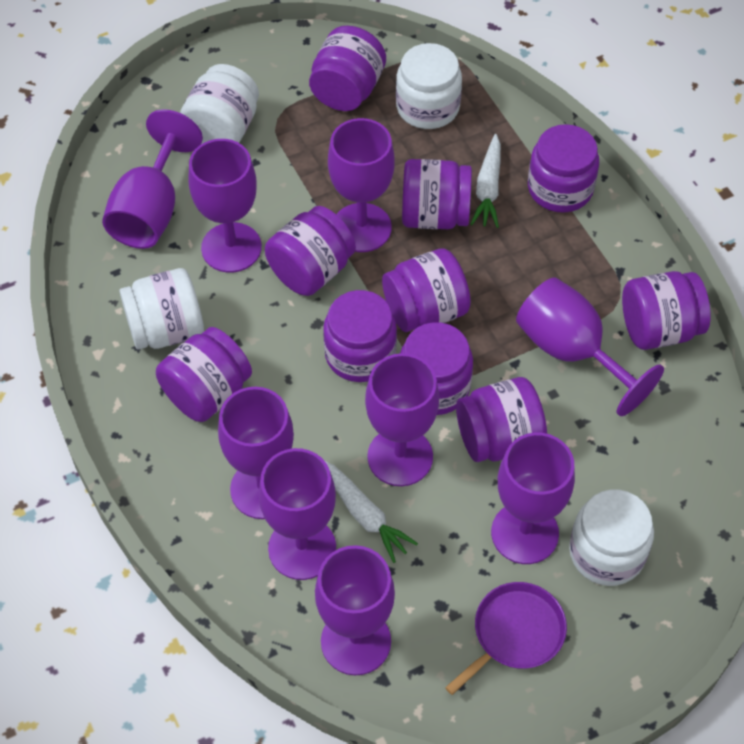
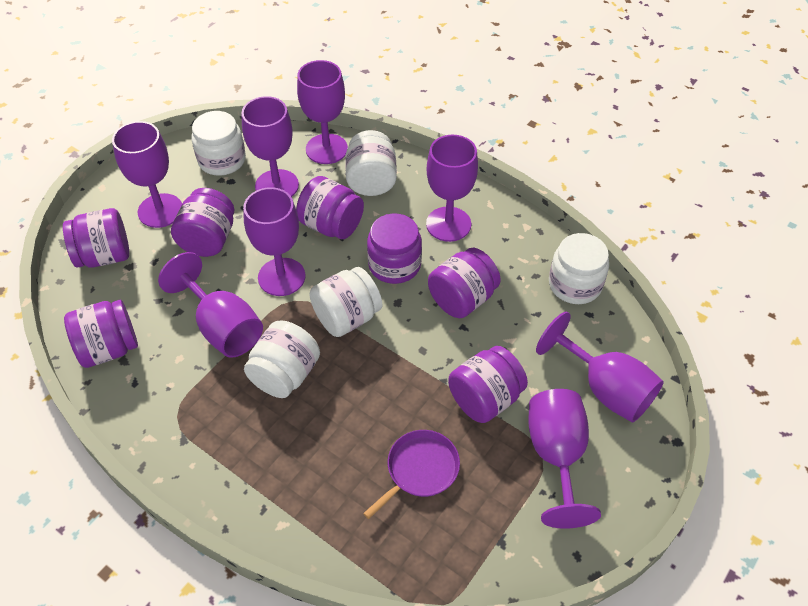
purple goblet: [102,109,203,249] [188,139,262,273] [218,387,294,519] [259,448,336,580] [315,545,395,675] [328,118,395,252] [365,353,439,486] [491,432,575,564] [516,277,664,416] = 9 -> [112,121,182,228] [158,252,263,358] [241,96,299,197] [243,187,305,296] [297,60,348,164] [426,135,478,242] [529,389,601,529] [536,311,664,422] = 8
purple jar: [156,327,252,422] [265,206,356,296] [309,26,386,111] [323,290,397,382] [382,248,471,332] [400,322,473,415] [402,159,472,229] [456,377,547,462] [528,124,599,213] [622,271,711,350] = 10 -> [63,208,129,268] [64,300,138,368] [171,188,234,257] [296,176,364,239] [367,213,422,284] [428,247,501,318] [448,346,528,423] = 7
white carrot: [325,461,418,563] [470,134,501,228] = 2 -> none = 0
white jar: [120,268,204,350] [180,64,259,144] [396,43,462,129] [569,489,654,586] = 4 -> [192,111,246,176] [244,321,320,398] [310,267,382,337] [345,130,397,196] [549,233,609,304] = 5

